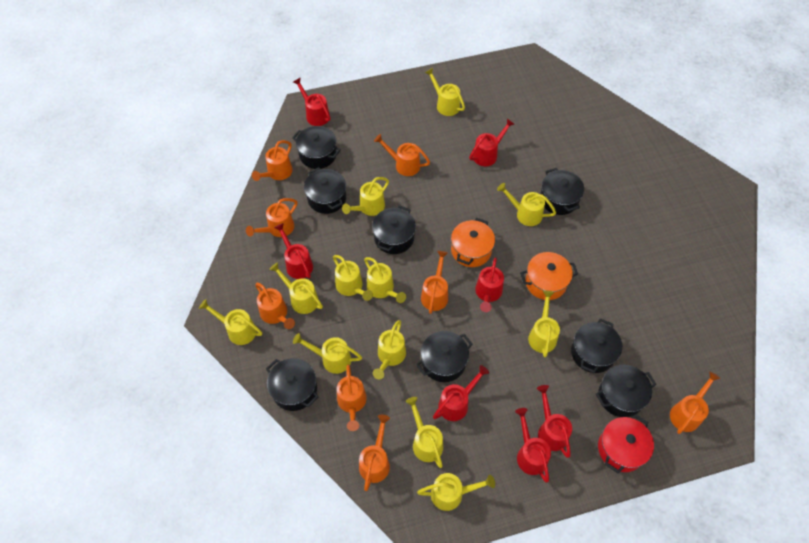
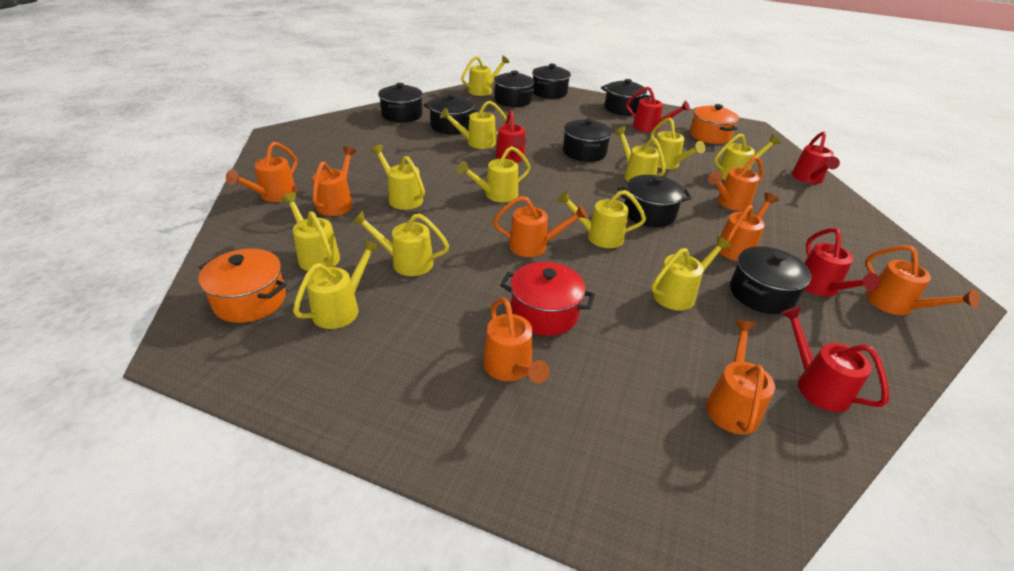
red watering can: [274,223,313,279] [293,77,330,126] [433,365,489,421] [469,119,514,166] [475,258,504,312] [515,408,551,482] [537,385,572,458] = 7 -> [496,110,526,163] [626,87,690,132] [781,306,889,412] [792,132,840,184] [804,228,880,297] = 5

